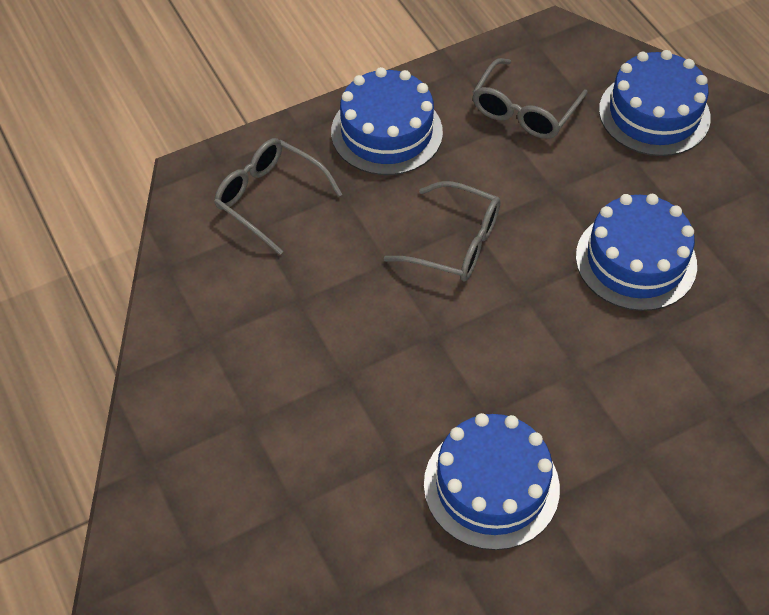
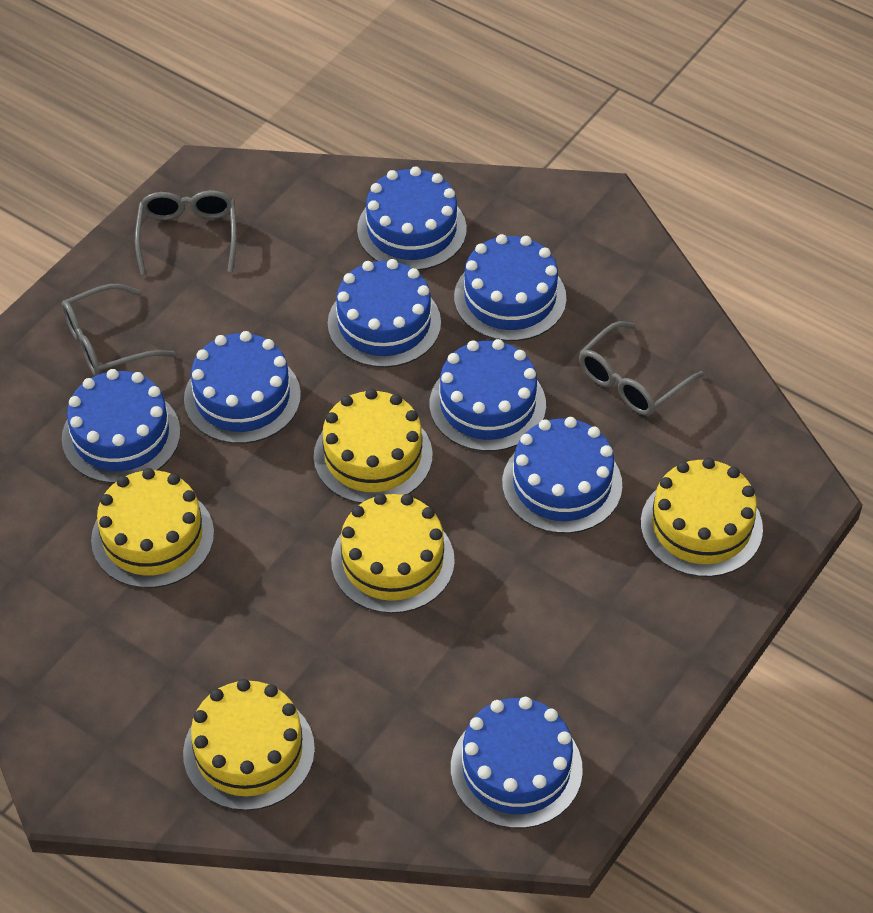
blue cake: [331,67,443,175] [424,413,560,550] [576,194,697,311] [599,50,711,156] = 4 -> [62,369,180,483] [184,331,301,444] [328,259,441,368] [357,166,467,270] [430,339,546,451] [451,697,583,829] [454,234,566,341] [502,417,622,533] = 8
yellow cake: none = 0 -> [91,468,214,588] [183,679,315,811] [314,388,433,503] [331,493,455,614] [641,458,763,577] = 5

